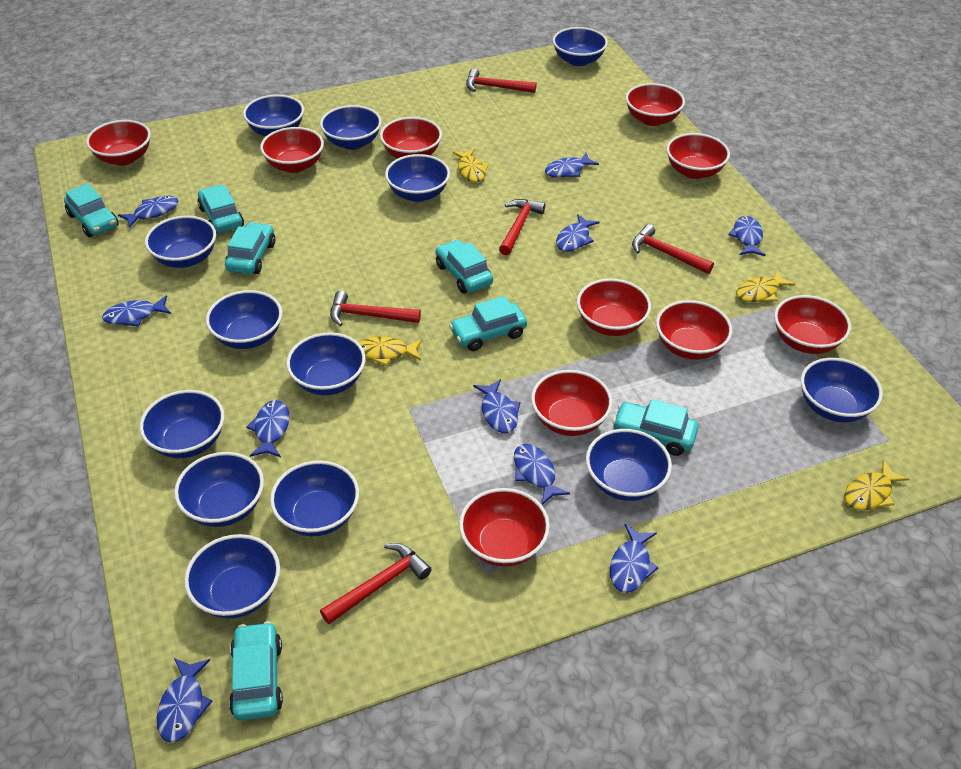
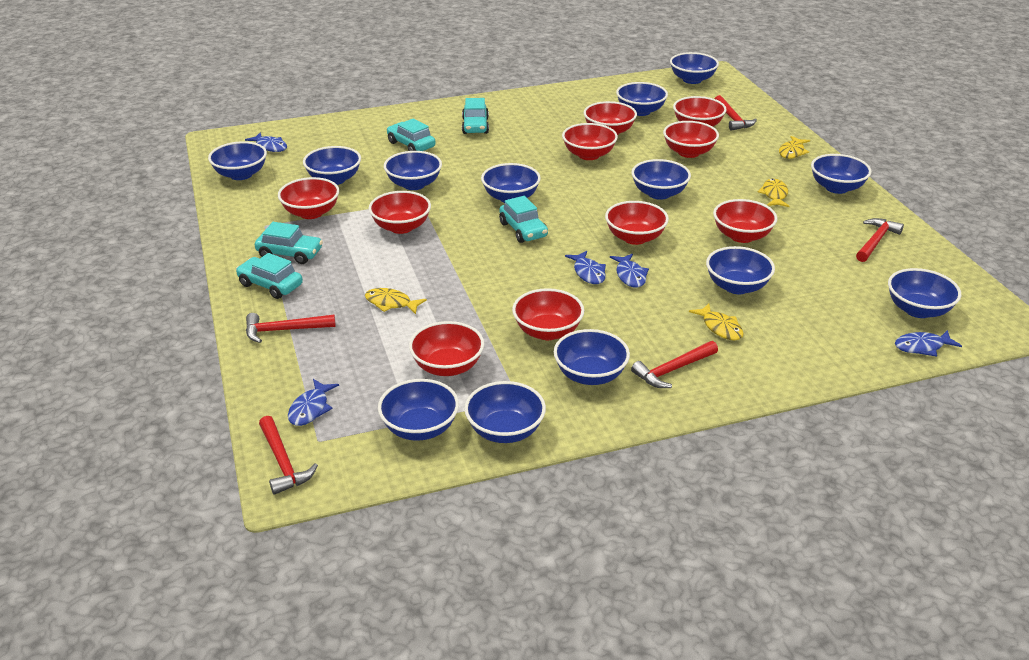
blue fish: [102,295,171,327] [118,196,178,228] [157,658,213,743] [246,400,290,457] [473,379,520,433] [514,444,570,505] [545,153,599,177] [556,214,600,252] [610,524,659,593] [728,216,765,256] = 10 -> [245,132,287,152] [288,379,339,426] [565,251,606,284] [610,254,649,288] [895,330,962,357] = 5
turquoise car: [64,183,119,237] [197,184,244,234] [225,222,275,274] [229,621,283,721] [436,240,493,294] [449,296,527,351] [613,399,698,456] = 7 -> [236,253,303,299] [255,222,323,264] [387,118,435,151] [462,98,489,134] [499,196,548,243] = 5

